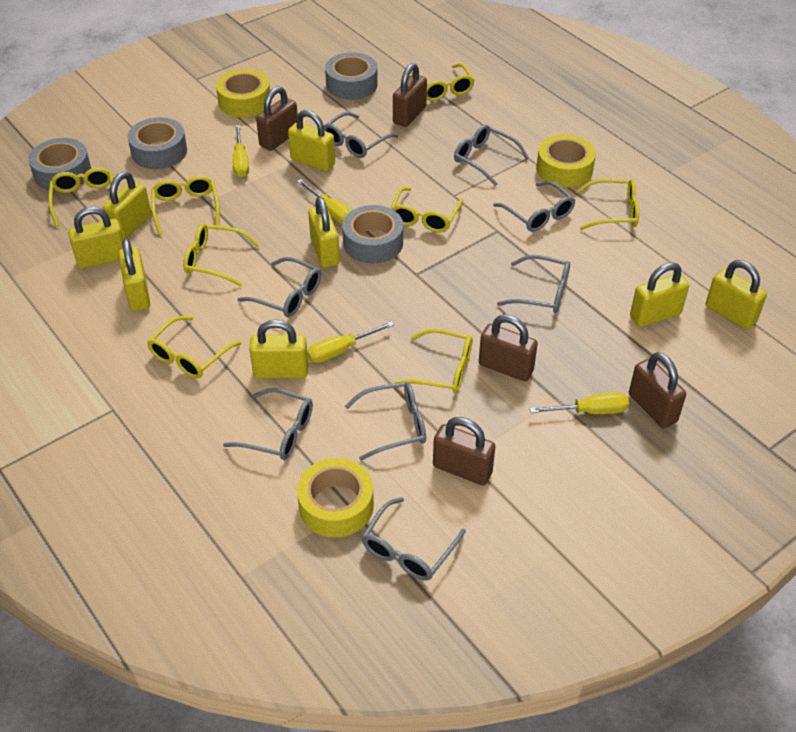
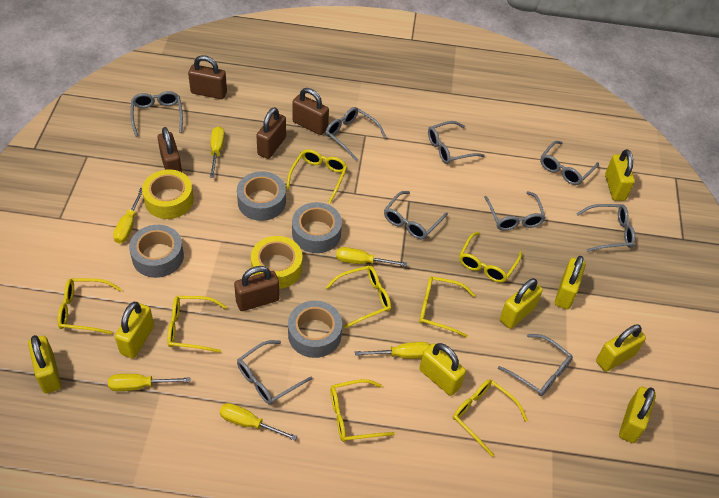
grey glasses: [223,388,313,460] [237,257,321,317] [324,112,398,158] [345,382,426,460] [362,497,466,580] [454,125,529,186] [493,181,575,232] [497,255,570,313] = 8 -> [131,91,183,137] [237,340,312,405] [325,107,387,161] [384,191,448,239] [428,121,485,164] [484,191,546,230] [498,334,573,396] [540,141,599,185] [576,204,635,252] = 9
yellow screwdriver: [233,125,249,177] [297,179,352,224] [307,322,394,363] [530,392,629,414] = 4 -> [108,374,190,391] [113,188,142,244] [210,126,225,178] [220,403,297,440] [336,247,407,266] [355,342,430,359] = 6
yellow tape: [216,69,270,117] [297,458,374,538] [536,134,596,188] = 3 -> [142,169,194,219] [251,236,302,289] = 2

